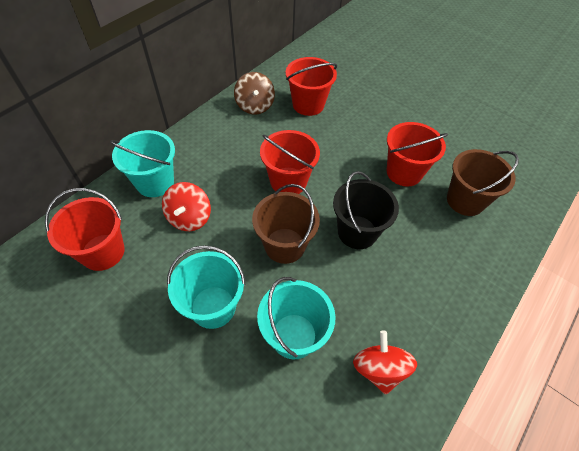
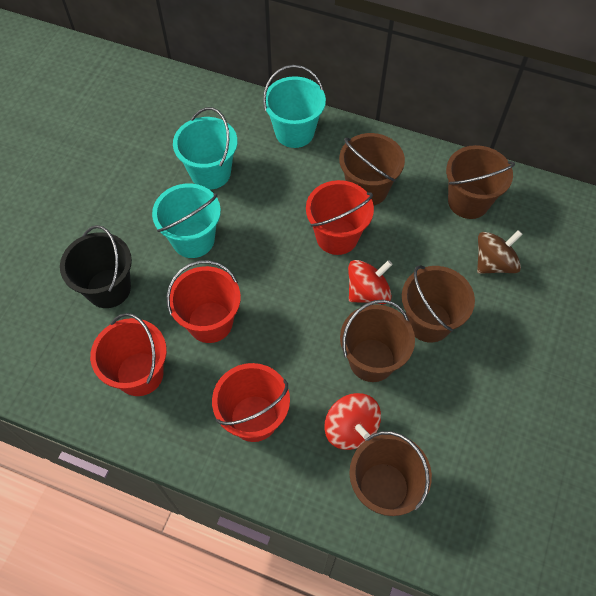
brown bucket: [252,184,320,264] [447,149,519,216] = 2 -> [339,133,405,206] [340,300,415,382] [349,431,432,516] [402,265,475,343] [446,145,515,219] = 5

